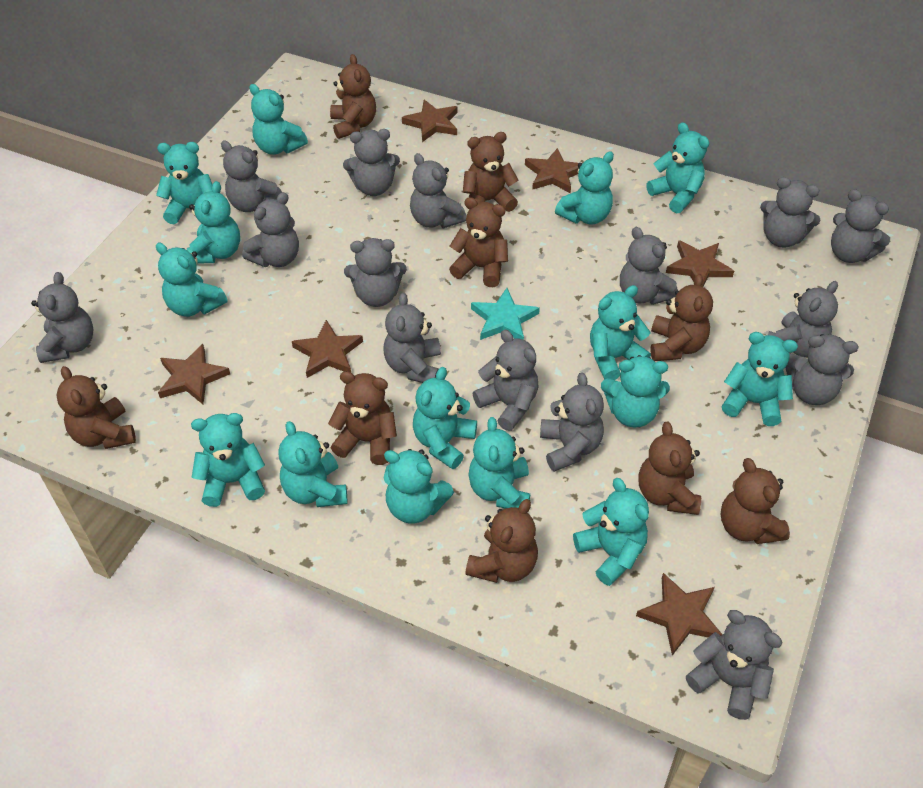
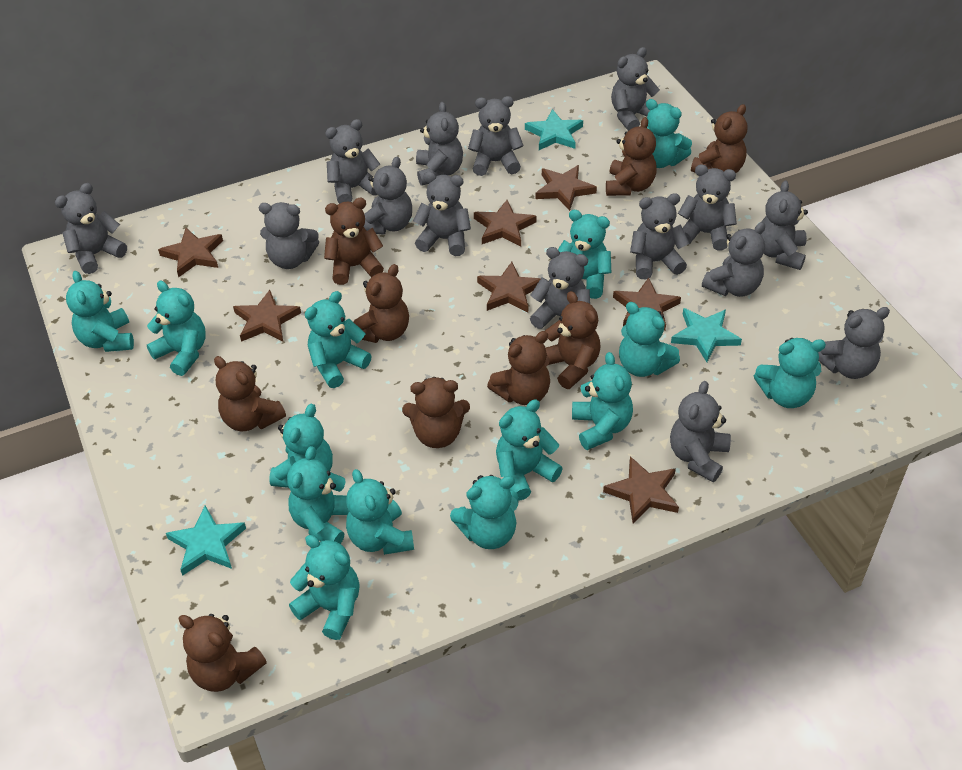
brown star: [158,344,230,404] [292,320,363,378] [402,100,458,142] [525,148,583,193] [636,573,722,656] [666,240,734,287] = 6 -> [158,228,223,277] [233,290,301,342] [474,200,537,246] [477,262,541,312] [535,165,597,211] [603,456,679,524] [613,278,681,331] = 7
turquoise star: [471,288,540,340] = 1 -> [166,506,246,576] [525,109,583,150] [671,308,742,362] = 3
turquoise teddy bear: [156,142,212,224] [156,243,228,317] [187,181,240,263] [191,413,265,507] [249,84,308,155] [278,421,348,507] [384,449,454,524] [413,367,477,469] [468,417,530,509] [555,151,614,224] [573,478,649,586] [590,285,651,380] [601,355,670,428] [646,122,709,213] [722,332,798,426] = 15 -> [66,271,134,352] [147,281,206,376] [269,404,333,488] [287,446,349,544] [289,535,360,640] [305,291,372,388] [346,469,414,555] [450,475,519,549] [496,400,563,501] [558,210,612,299] [572,352,633,450] [619,302,680,377] [646,99,692,168] [754,338,826,408] = 14

